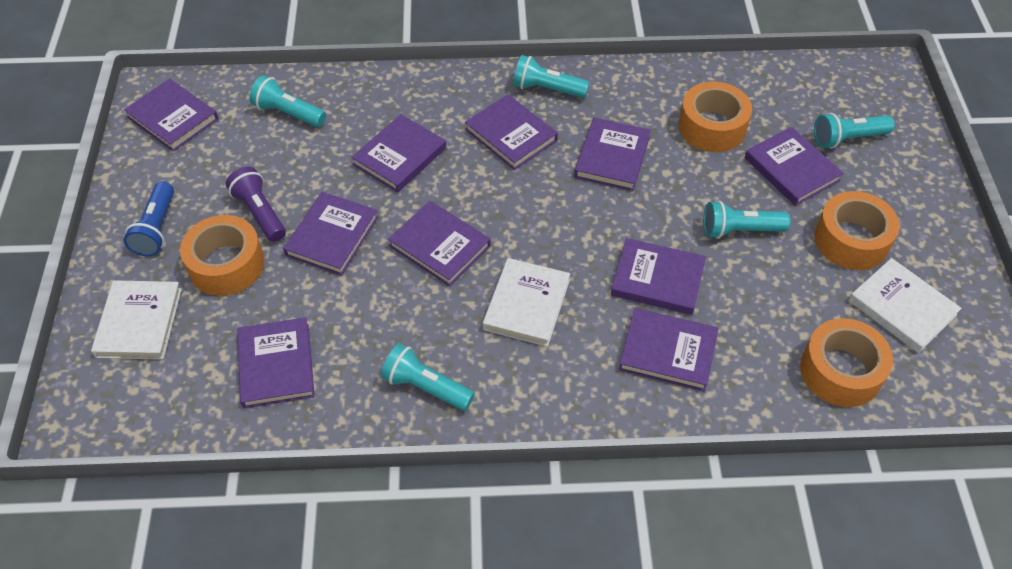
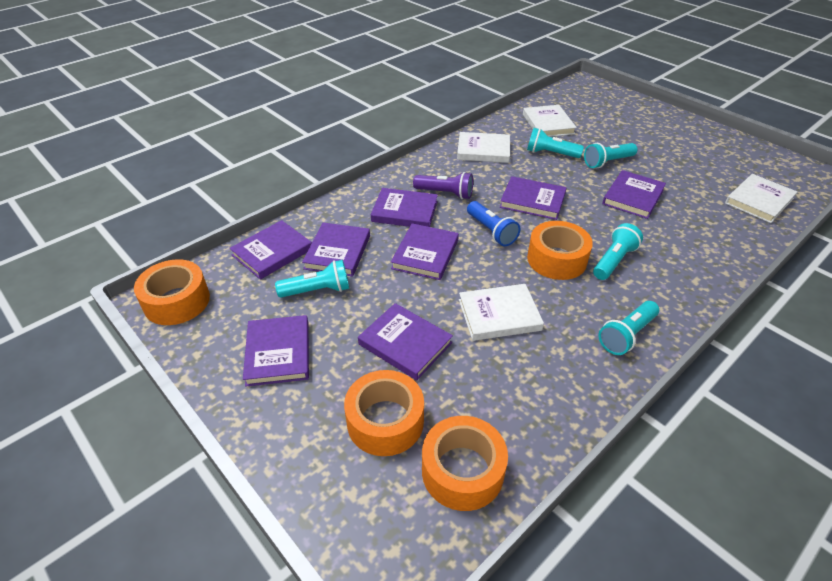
purple book: [124,79,218,152] [237,317,315,409] [283,192,378,276] [351,114,446,192] [388,201,491,287] [465,94,558,170] [574,118,651,191] [611,238,706,315] [619,308,719,391] [745,127,843,206] = 10 -> [229,220,312,280] [243,315,309,387] [302,223,370,277] [358,303,453,380] [371,188,438,227] [391,223,459,280] [500,176,567,220] [602,170,666,219] = 8
white book: [91,280,182,360] [483,258,570,347] [849,258,962,353] = 3 -> [457,132,510,163] [459,284,544,341] [523,105,577,137] [725,174,797,223] = 4

